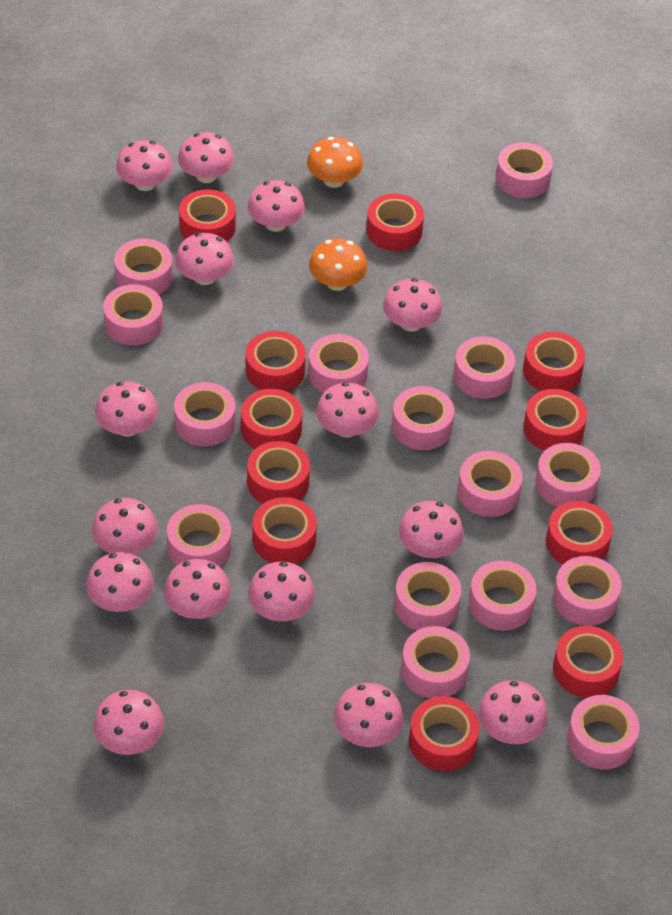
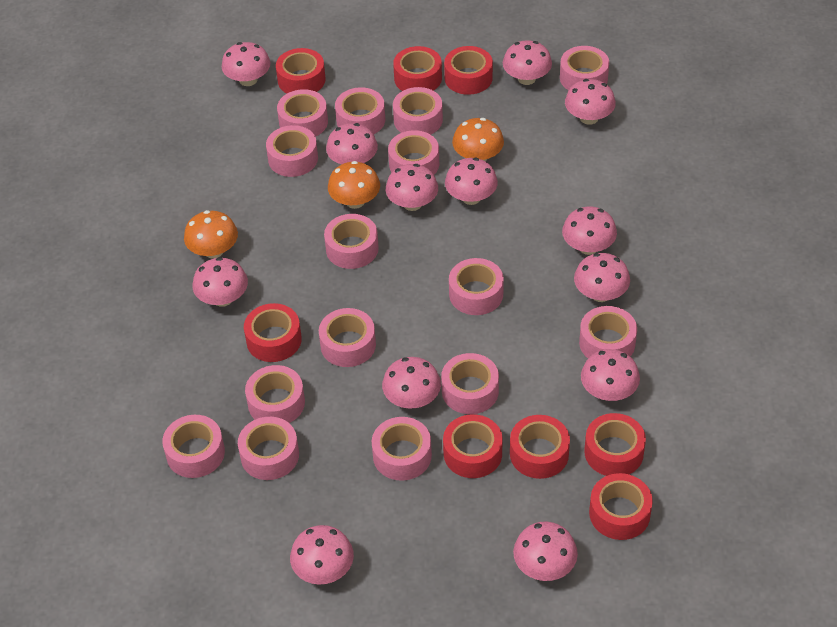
orange mushroom: [307,137,363,188] [309,238,368,291] = 2 -> [184,210,238,259] [328,161,380,209] [452,118,504,162] = 3
pink mushroom: [86,552,154,612] [92,498,158,555] [93,690,164,755] [95,381,158,437] [116,140,173,191] [164,559,231,619] [175,233,234,285] [178,133,234,183] [248,180,305,232] [248,562,315,621] [316,382,379,437] [334,683,404,747] [383,278,442,332] [399,501,464,558] [478,680,548,744] = 15 -> [193,257,248,307] [222,42,270,86] [290,525,354,585] [326,123,378,164] [382,357,441,408] [386,164,438,211] [445,158,498,205] [503,40,552,85] [513,522,578,581] [562,207,617,255] [565,79,616,125] [574,253,630,302] [581,349,640,401] = 13
red tape: [179,189,236,242] [241,389,303,449] [246,331,306,392] [247,441,310,504] [253,497,317,564] [366,194,424,251] [409,696,480,771] [523,332,585,391] [524,389,587,451] [546,501,613,564] [553,626,623,698] = 11 -> [244,303,302,362] [276,48,325,94] [393,46,442,91] [443,414,503,478] [444,46,493,95] [510,415,570,479] [584,413,646,476] [589,473,653,540] = 8

